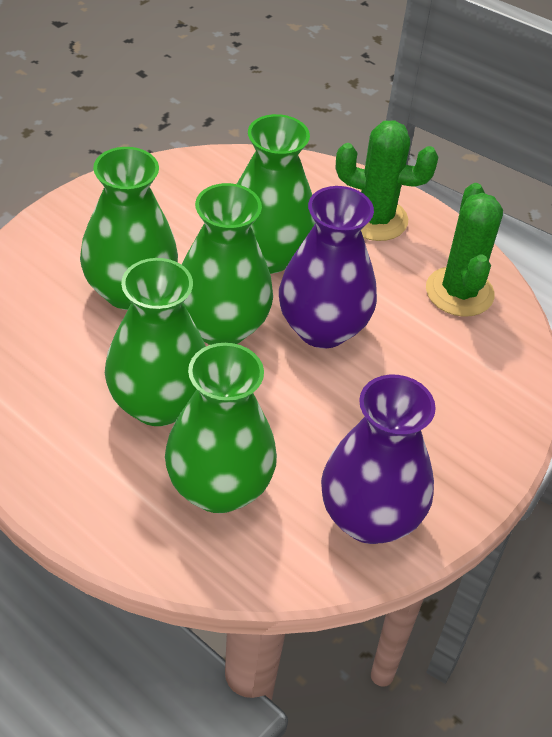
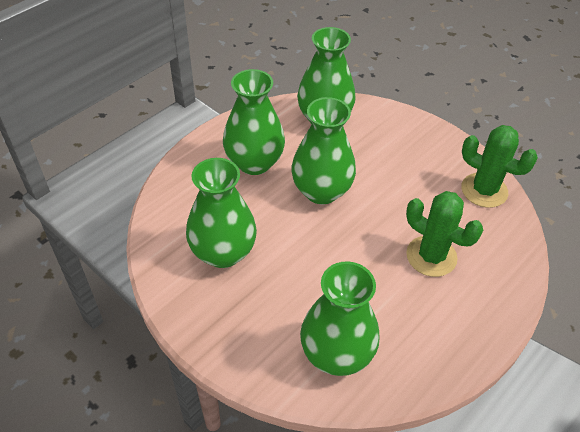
purple vase: [279,186,377,348] [321,375,436,544] = 2 -> none = 0

